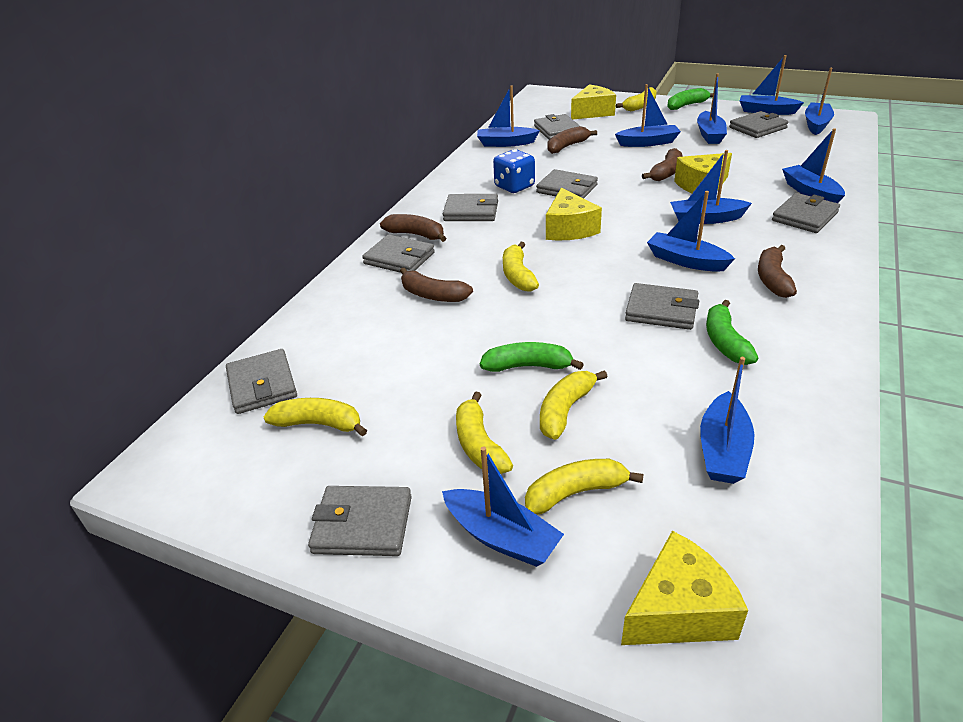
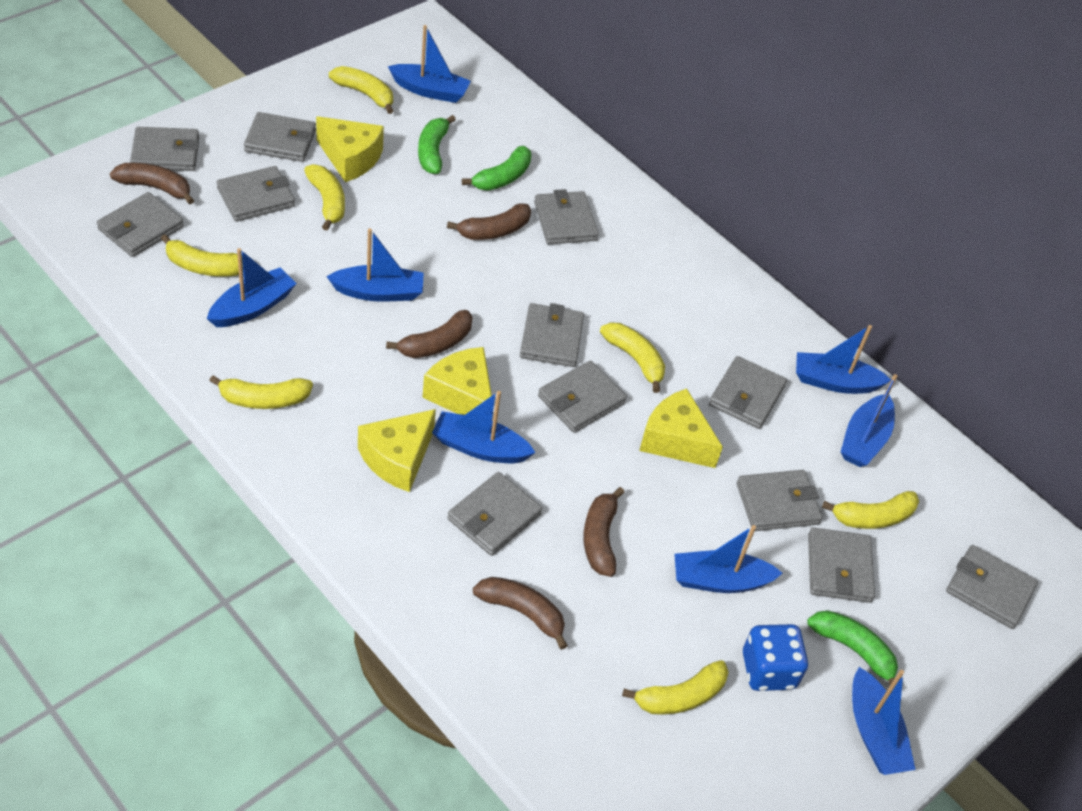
blue boat: [442,446,564,567] [477,85,540,147] [615,84,681,147] [647,191,735,272] [670,150,752,224] [697,73,727,144] [700,357,755,484] [740,55,804,115] [782,128,845,203] [805,68,834,135] = 10 -> [207,248,297,327] [327,228,424,302] [388,25,471,103] [432,391,536,463] [675,525,782,593] [796,325,891,394] [841,374,897,467] [852,667,916,775] = 8
grey wallet: [226,349,297,414] [308,486,412,556] [362,234,435,273] [443,194,498,221] [534,114,580,140] [536,169,598,198] [625,283,699,330] [729,111,789,138] [772,193,840,233] = 9 -> [97,192,184,257] [130,127,199,171] [217,166,295,222] [244,112,316,162] [447,472,542,556] [520,303,584,367] [534,189,599,244] [538,361,627,433] [709,356,787,429] [737,470,822,531] [808,527,875,603] [946,545,1038,629] = 12
yellow banana: [264,398,367,436] [456,391,513,474] [503,242,539,292] [525,459,644,515] [540,370,608,440] [616,87,657,111] = 6 -> [161,234,243,276] [209,375,313,409] [304,164,345,230] [329,66,393,114] [600,322,665,393] [622,660,729,715] [822,491,919,529] = 7

